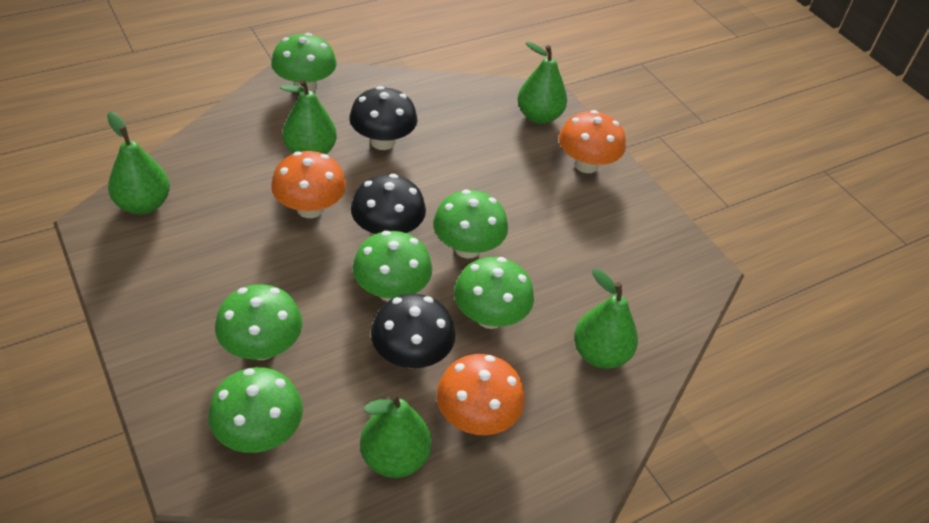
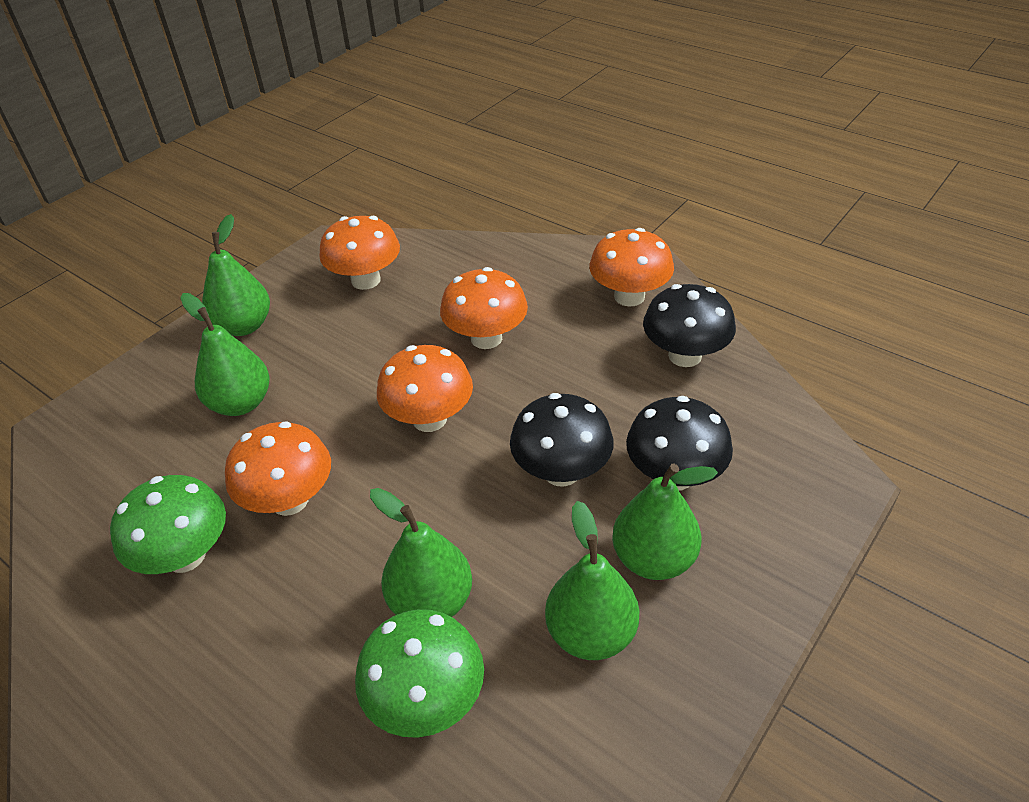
green mushroom: [208,367,303,453] [215,284,302,360] [271,33,336,93] [352,231,432,302] [433,189,508,258] [454,257,534,329] = 6 -> [110,475,226,574] [355,609,484,738] = 2
orange mushroom: [271,151,346,218] [437,354,525,435] [559,110,626,173] = 3 -> [225,421,331,516] [319,216,400,290] [377,345,473,432] [440,267,528,349] [589,228,674,306] = 5

